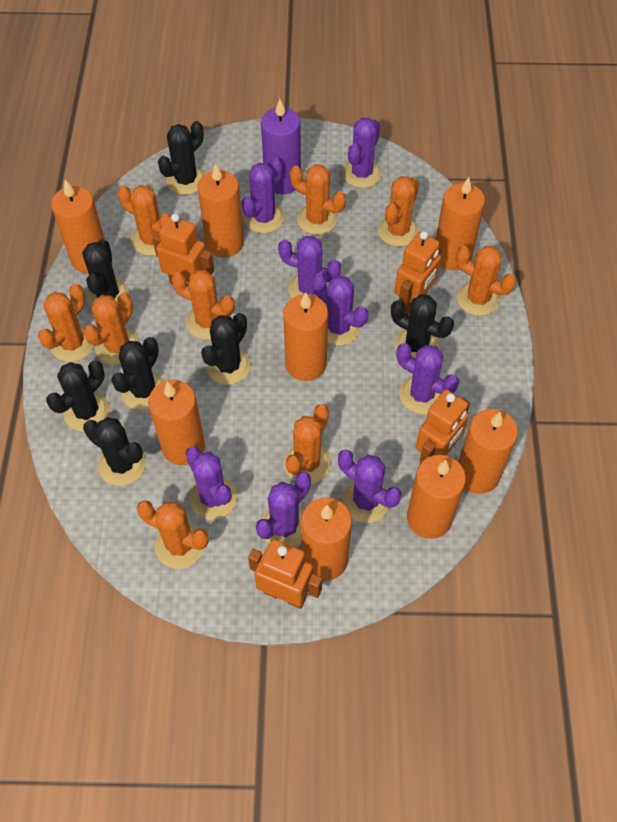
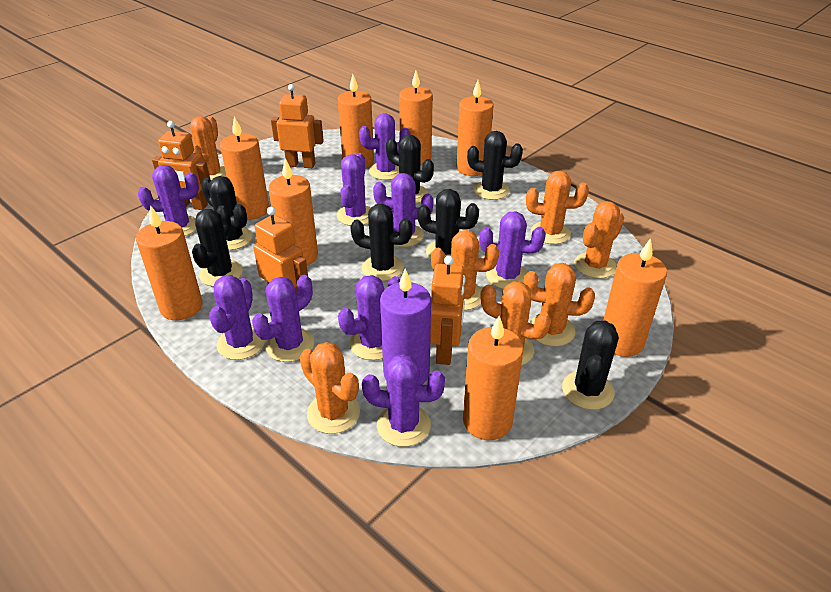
orange cactus: [38,284,94,362] [83,293,139,365] [117,185,170,256] [137,500,209,569] [171,270,235,340] [284,404,331,484] [290,164,346,235] [378,176,419,247] [456,246,517,316] = 9 -> [190,116,227,180] [300,342,360,434] [431,230,499,310] [480,281,551,366] [523,263,595,347] [526,171,589,244] [574,201,624,279] = 7
purple cactus: [186,447,238,520] [241,157,285,233] [256,472,311,547] [278,236,341,298] [313,273,368,346] [338,449,401,523] [342,118,382,188] [396,343,459,414] = 8 -> [138,165,199,236] [209,275,265,360] [252,275,314,362] [337,153,371,226] [338,275,400,360] [359,113,410,180] [362,354,445,447] [373,173,434,247] [479,211,546,289] = 9

